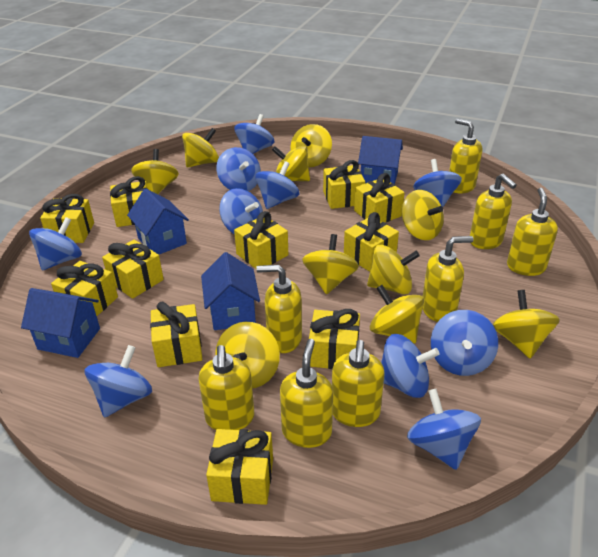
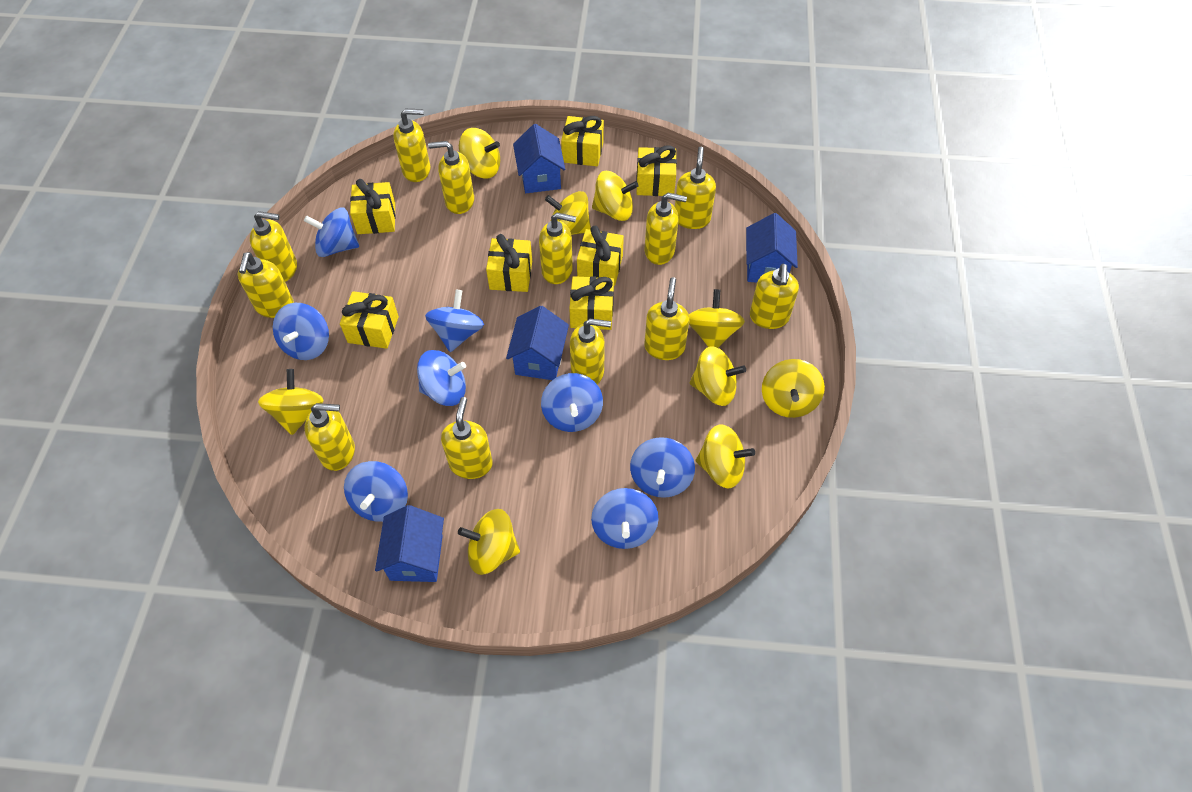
blue spinning top: [29,217,82,270] [85,345,152,418] [216,147,261,191] [219,188,263,234] [234,114,274,154] [255,161,299,209] [381,334,440,398] [407,389,481,470] [413,159,462,207] [431,310,498,376] = 10 -> [273,303,329,360] [304,208,359,257] [344,461,408,522] [417,350,466,406] [425,289,484,352] [541,373,603,432] [591,488,658,549] [630,437,695,498] = 8
yellow gift: [40,194,94,243] [51,261,118,316] [102,240,164,299] [110,176,147,227] [150,301,202,367] [206,429,273,505] [234,211,288,269] [309,309,360,369] [323,160,365,209] [344,212,399,272] [354,173,405,223] = 11 -> [340,291,399,349] [350,179,396,234] [486,234,532,292] [561,116,604,166] [569,276,614,330] [577,226,624,286] [636,145,677,196] = 7
yellow soap dispenser: [199,345,254,430] [256,265,302,353] [280,339,333,448] [332,340,385,427] [423,236,473,322] [449,119,482,194] [470,173,517,249] [507,188,558,276] = 8 -> [238,252,294,318] [250,211,297,282] [304,403,355,471] [393,109,430,182] [428,141,474,214] [441,397,493,479] [539,213,576,284] [570,319,611,384] [644,277,689,360] [645,193,687,265] [675,147,716,229] [750,264,799,329] = 12
yellow spinning top: [131,149,179,194] [182,128,219,167] [215,322,280,388] [272,146,310,181] [290,124,332,167] [302,234,359,294] [367,245,420,295] [370,285,424,344] [402,190,444,240] [493,290,560,359] = 10 -> [258,369,324,435] [458,509,520,575] [459,128,500,178] [545,191,591,235] [592,171,638,221] [689,289,745,348] [690,346,746,406] [696,424,755,488] [762,359,825,418] = 9

